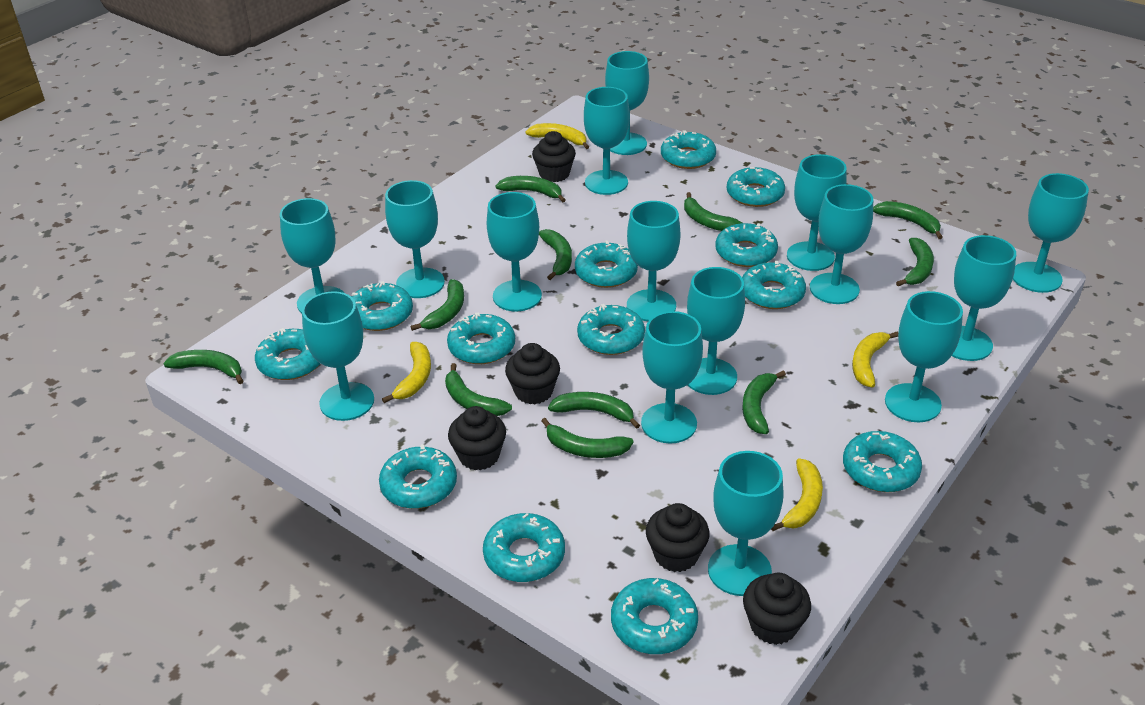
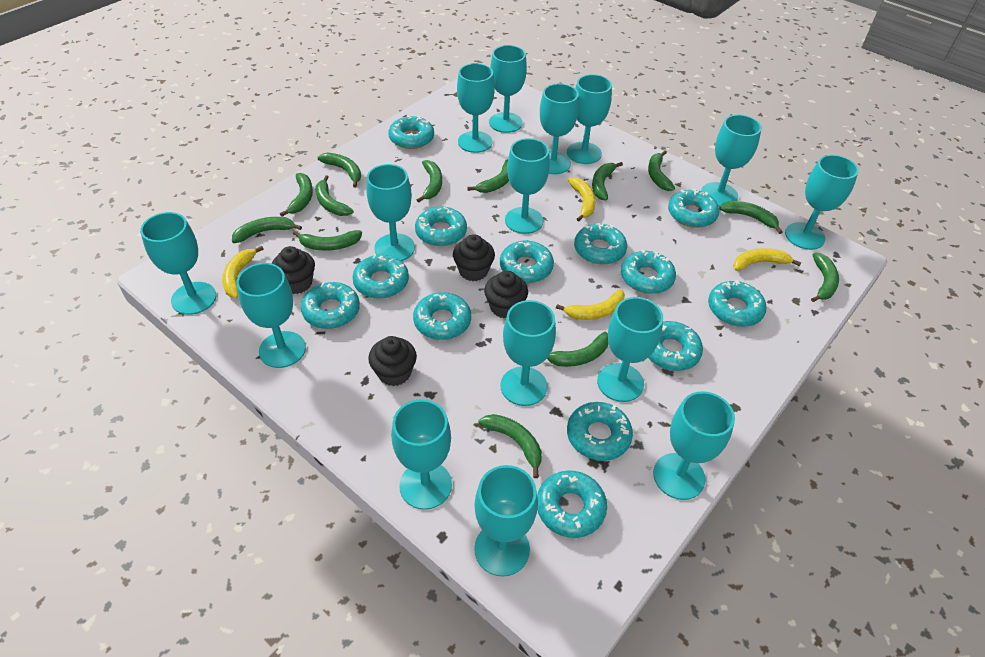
black cupcake: [448,406,506,470] [505,343,560,404] [532,131,576,182] [646,503,710,572] [743,573,811,645] = 5 -> [272,246,315,294] [368,336,417,386] [453,234,495,281] [484,271,528,318] = 4
green banana: [163,350,243,384] [411,279,464,331] [445,363,512,416] [495,176,566,202] [539,229,572,280] [542,418,634,458] [548,392,640,429] [684,192,742,231] [742,370,786,434] [873,201,943,239] [896,238,934,286] = 11 -> [232,217,302,243] [280,173,313,217] [293,230,362,251] [315,175,354,216] [318,153,361,188] [417,160,442,203] [467,160,509,193] [478,414,542,478] [547,332,609,367] [592,162,623,201] [648,151,675,191] [719,201,782,234] [811,252,839,302] = 13

